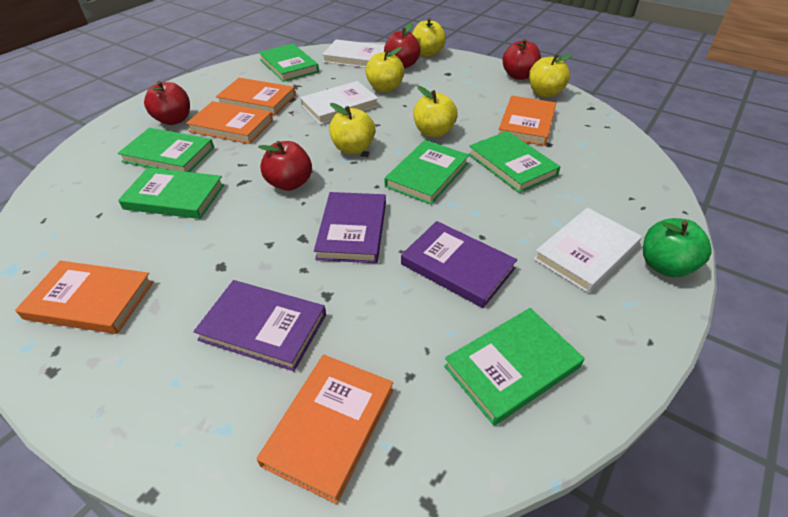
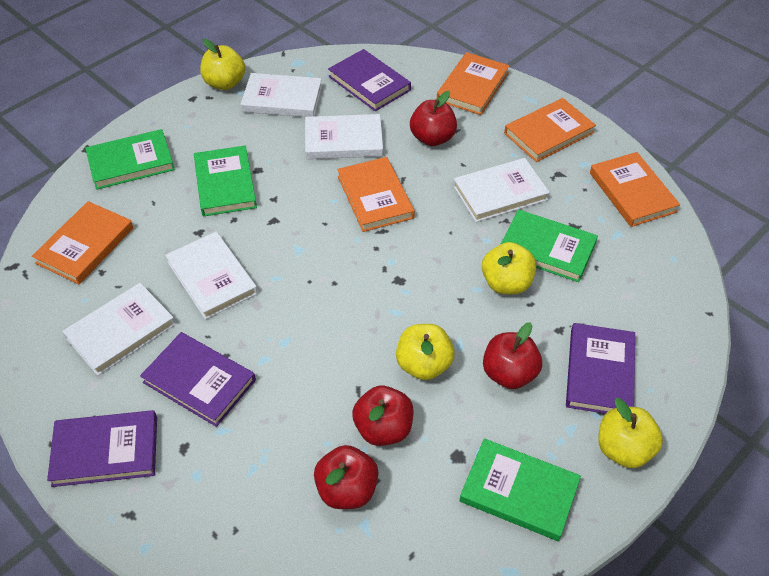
green apple: [643,218,712,277] = 1 -> none = 0
green book: [118,128,214,172] [118,168,224,219] [259,44,319,82] [385,140,469,205] [444,308,585,426] [469,131,560,193] = 6 -> [85,129,175,190] [194,145,257,217] [459,439,581,541] [501,209,598,282] = 4
purple book: [193,280,326,371] [314,192,386,263] [401,221,517,308] = 3 -> [47,410,157,487] [140,332,256,427] [328,49,411,111] [566,323,635,414] = 4
white book: [300,81,379,125] [322,39,385,68] [533,208,642,293] = 3 -> [62,283,176,376] [165,232,258,320] [241,73,322,117] [305,114,383,159] [453,158,550,222] = 5
yellow apple: [329,103,375,154] [365,47,405,92] [412,18,446,57] [413,86,458,137] [529,54,573,97] = 5 -> [200,39,245,90] [396,324,454,380] [482,242,536,294] [598,398,663,468] = 4

